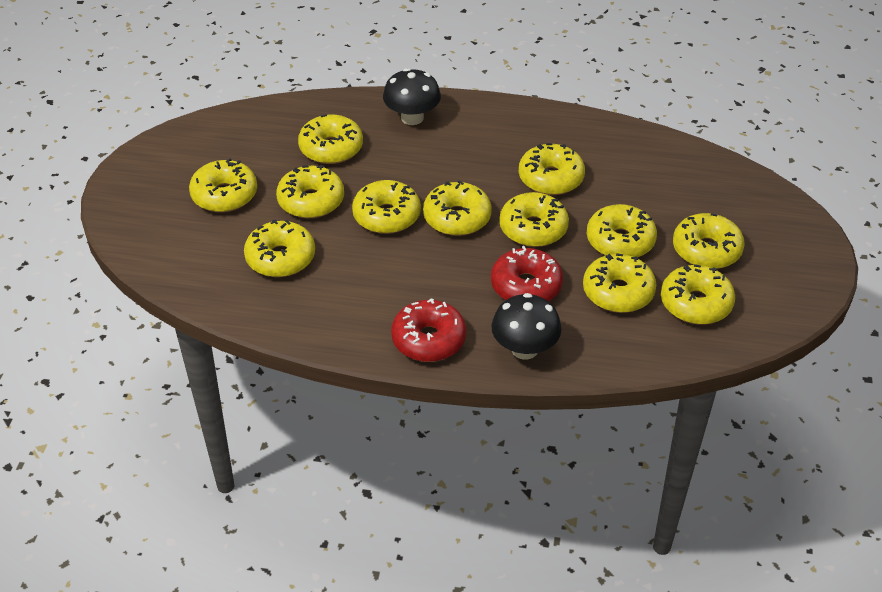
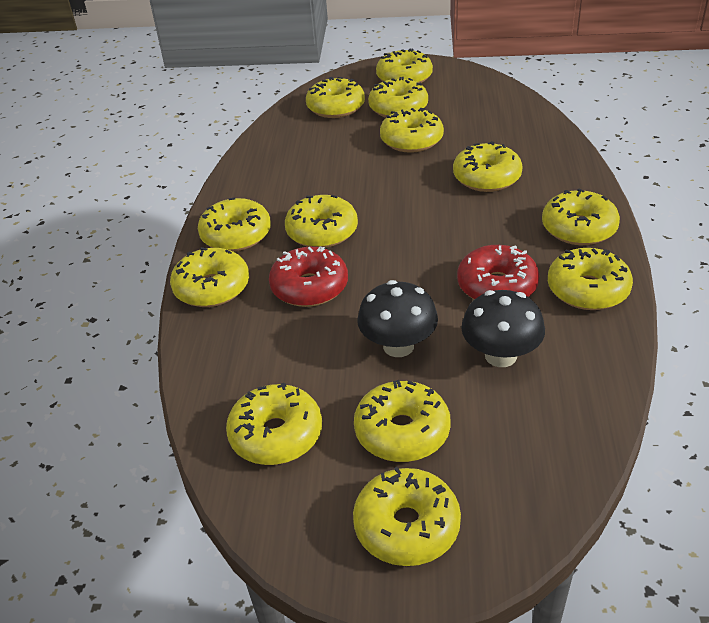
yellow donut: [189,158,257,212] [244,220,315,277] [276,165,344,218] [298,114,363,164] [352,180,421,234] [423,181,492,236] [499,192,569,247] [519,143,585,195] [583,253,656,313] [587,204,657,257] [661,264,735,325] [673,213,745,269] = 12 -> [170,247,249,307] [198,198,271,252] [226,383,322,465] [285,195,358,248] [306,77,365,118] [353,467,461,566] [354,380,451,462] [368,77,428,118] [376,49,433,83] [380,108,444,153] [453,141,523,192] [542,188,620,245] [548,248,633,310] = 13

